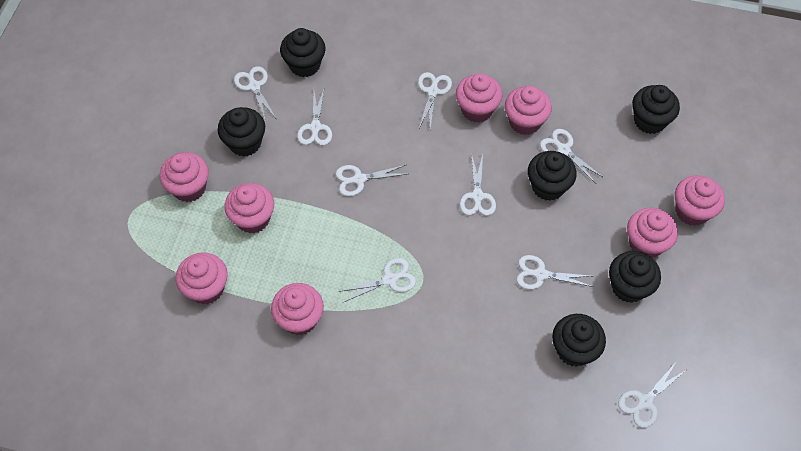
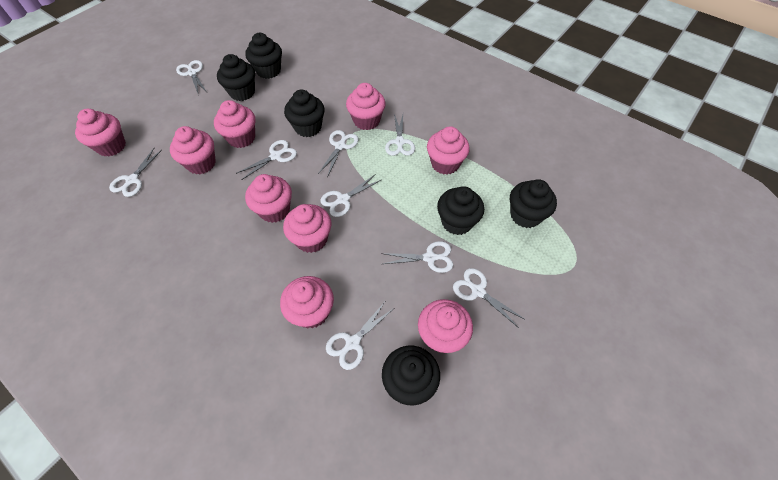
pink cupcake: [160,152,209,202] [176,253,228,304] [224,183,274,234] [271,283,324,335] [456,73,503,122] [505,86,552,135] [627,208,678,258] [675,175,725,226] = 8 -> [75,109,126,157] [170,126,216,174] [214,100,255,148] [245,174,292,223] [280,276,334,329] [283,204,332,253] [346,83,386,130] [418,299,473,353] [427,126,470,175] = 9

